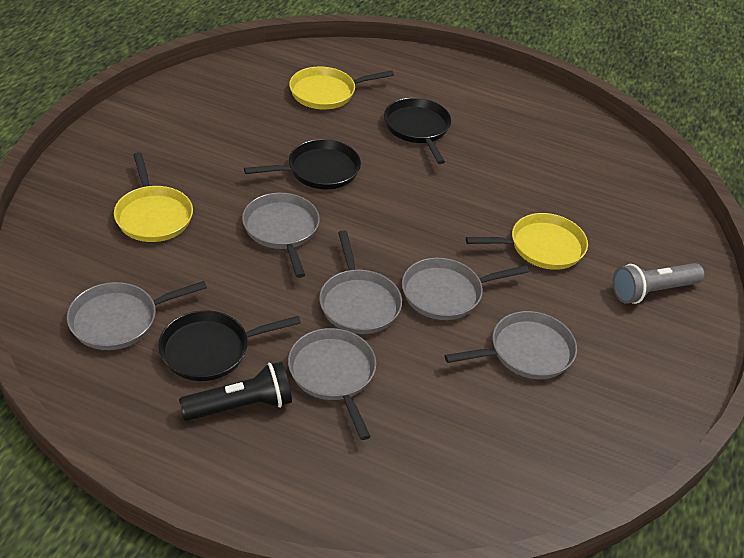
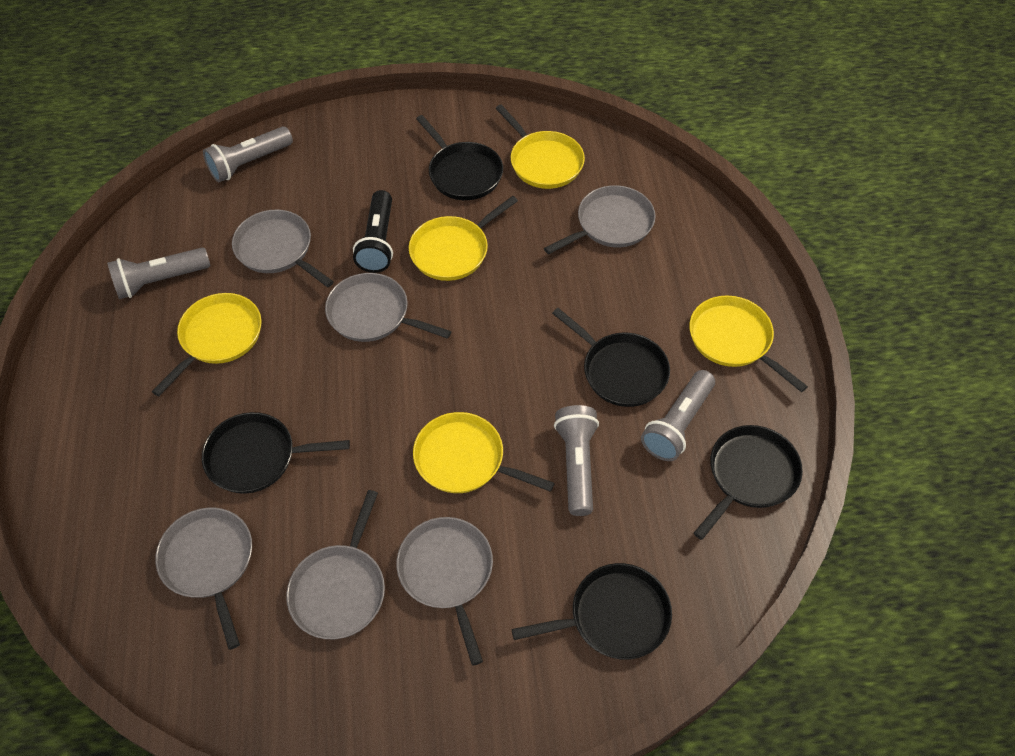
black pan: [158,310,301,381] [244,139,361,189] [384,98,451,164] = 3 -> [202,412,350,494] [416,115,503,200] [512,563,672,660] [552,308,670,407] [694,425,803,540] = 5
grey flashlight: [613,263,704,304] = 1 -> [107,248,211,299] [203,126,293,182] [554,405,599,516] [641,370,715,461] = 4
yellow pan: [114,152,193,242] [289,66,394,109] [466,213,588,270] = 3 -> [152,293,262,396] [409,196,518,281] [413,412,555,493] [495,104,585,189] [689,296,808,392] = 5

